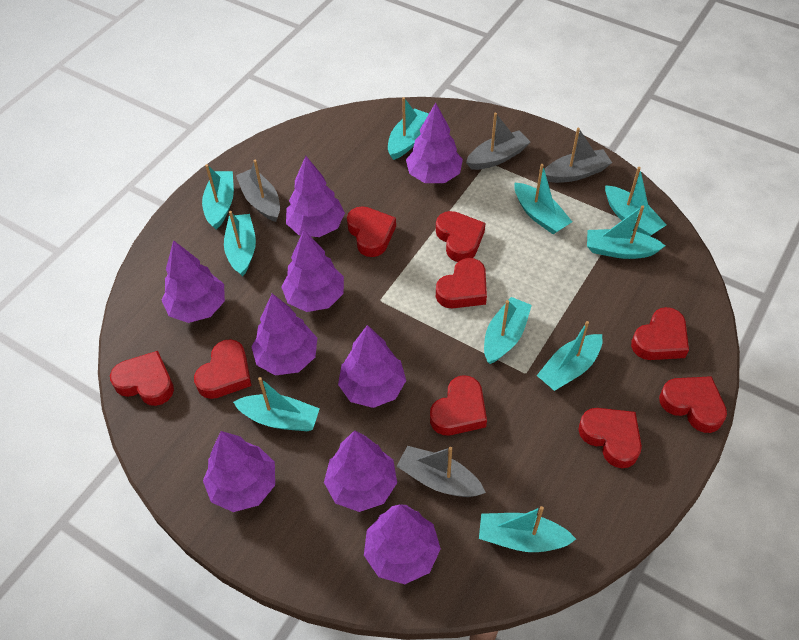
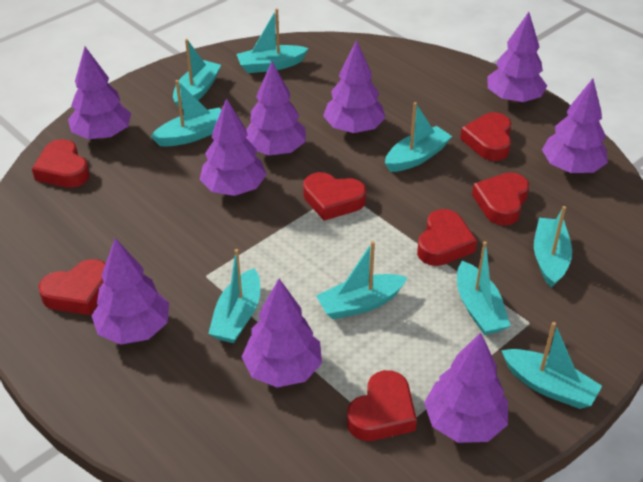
grey boat: [236,160,280,222] [396,446,486,497] [466,113,530,170] [544,128,612,183] = 4 -> none = 0
red heart: [110,351,174,406] [194,339,251,399] [347,206,396,257] [430,376,487,435] [436,211,485,262] [436,258,487,308] [578,408,642,468] [631,307,689,360] [659,376,727,433] = 9 -> [32,139,90,188] [38,259,105,315] [303,172,366,221] [347,370,417,441] [417,209,477,266] [460,112,511,161] [472,172,529,226] = 7
turquoise boat: [202,164,234,230] [224,211,256,276] [233,377,320,431] [388,97,429,160] [479,506,576,552] [484,297,532,364] [514,164,572,234] [537,321,602,391] [587,205,665,259] [605,167,666,236] = 10 -> [150,80,221,146] [173,39,221,109] [208,249,260,343] [236,8,309,73] [316,241,408,319] [385,102,452,172] [457,241,511,335] [501,322,602,409] [534,206,572,288] = 9

